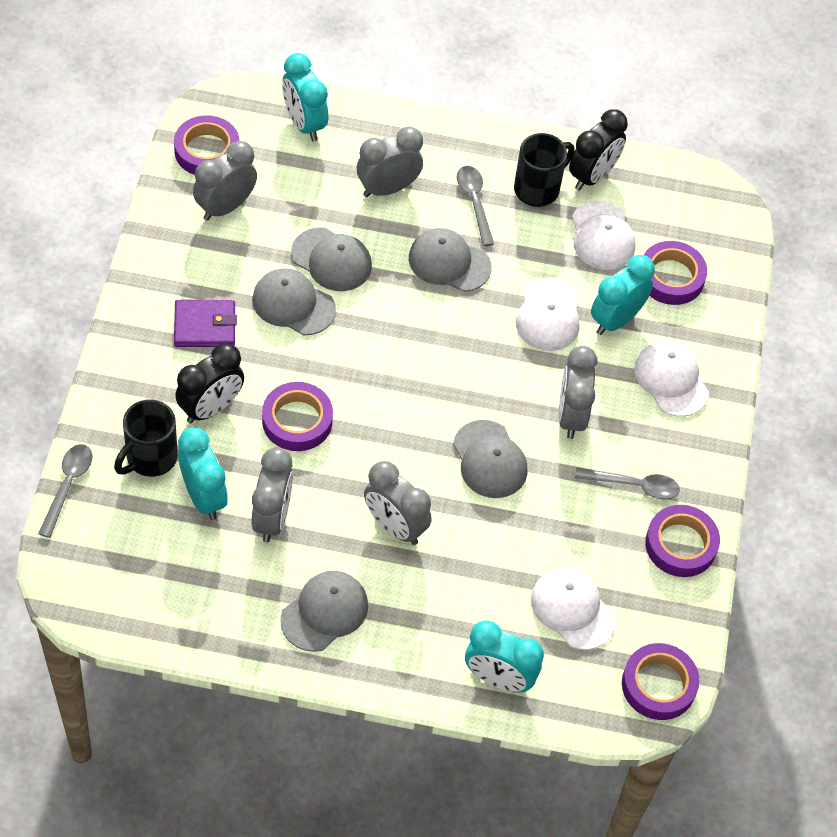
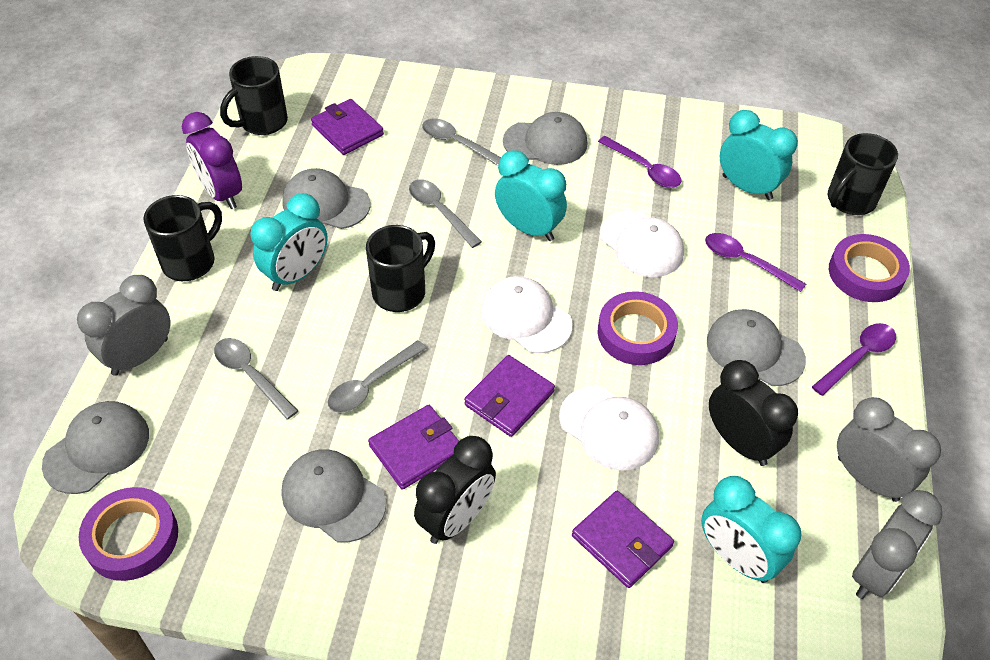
black mug: [114,399,178,477] [514,133,575,207] = 2 -> [143,195,222,281] [220,56,288,135] [366,225,435,312] [828,133,898,215] = 4
grey clock: [193,141,257,221] [252,448,293,542] [357,127,423,197] [364,461,432,545] [558,346,598,439] = 5 -> [77,275,170,376] [837,397,941,502] [852,490,942,599] = 3
grey spoon: [38,444,92,538] [457,166,494,246] [575,467,680,500] = 3 -> [214,338,298,419] [328,340,427,413] [409,179,482,248] [422,119,501,166] = 4
purple clock: none = 0 -> [182,112,242,209] = 1
purple spoon: none = 0 -> [598,136,682,188] [705,233,806,292] [812,323,896,396] = 3
purple tape: [174,115,240,175] [262,382,333,451] [622,643,699,720] [644,241,707,305] [645,505,720,577] = 5 -> [79,487,178,581] [598,291,678,365] [829,234,910,302] = 3
purple wallet: [174,300,237,347] = 1 -> [311,99,384,155] [368,405,459,490] [464,355,555,437] [572,491,674,588] = 4
white cap: [516,278,579,351] [531,567,616,650] [572,201,636,270] [634,340,709,417] = 4 -> [481,276,572,354] [559,386,659,471] [599,211,684,277] = 3

